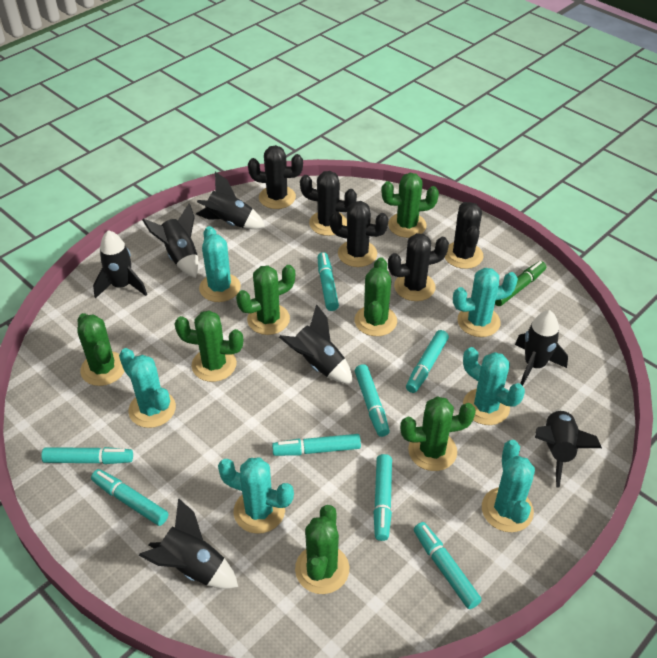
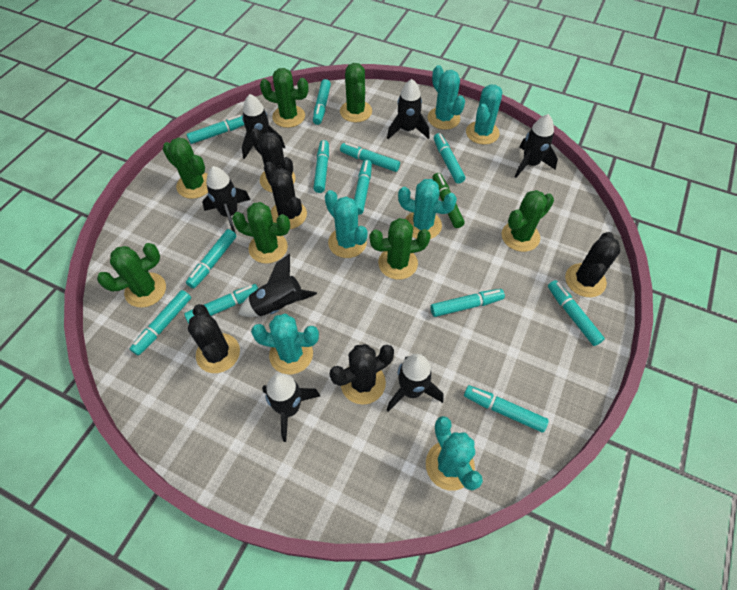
turquoise marker: [41,447,133,464] [91,469,168,526] [272,434,361,456] [317,252,339,311] [355,364,390,437] [374,454,392,541] [406,330,449,393] [414,522,482,609] = 8 -> [130,290,191,356] [184,284,258,324] [186,115,244,144] [186,229,236,288] [313,79,331,125] [313,140,329,193] [340,143,400,172] [354,160,372,215] [430,289,505,317] [434,133,465,184] [464,385,549,433] [548,280,605,346] = 12

